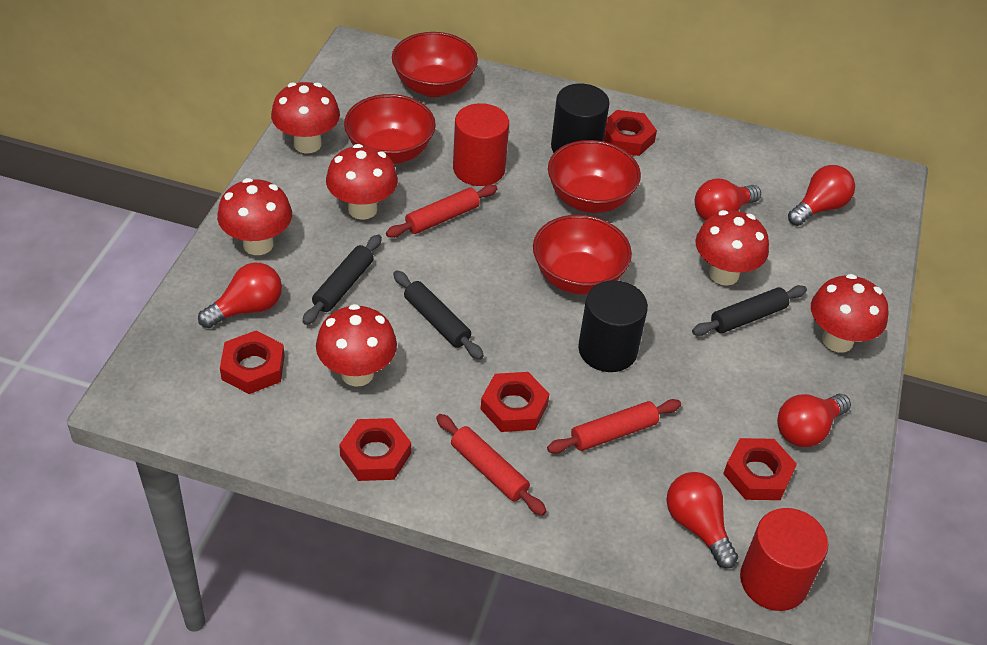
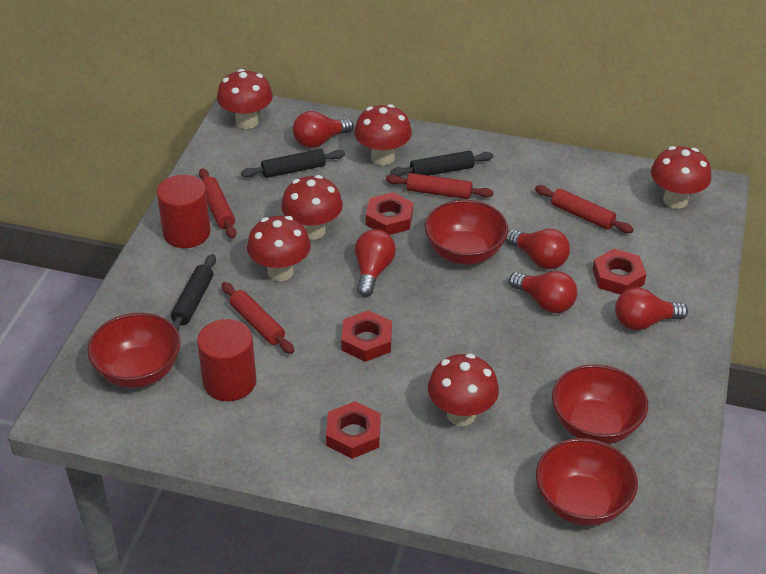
black cylinder: [551,83,610,153] [578,280,648,372] = 2 -> none = 0
red nut: [220,331,285,394] [339,418,411,481] [481,372,549,432] [604,110,657,156] [723,438,797,500] = 5 -> [326,401,380,459] [341,310,392,362] [366,192,413,235] [593,249,646,295] = 4
red rolling pin: [386,185,498,238] [436,414,546,516] [547,399,681,454] = 3 -> [199,168,236,238] [221,282,294,354] [386,173,494,199] [535,185,634,233] = 4

